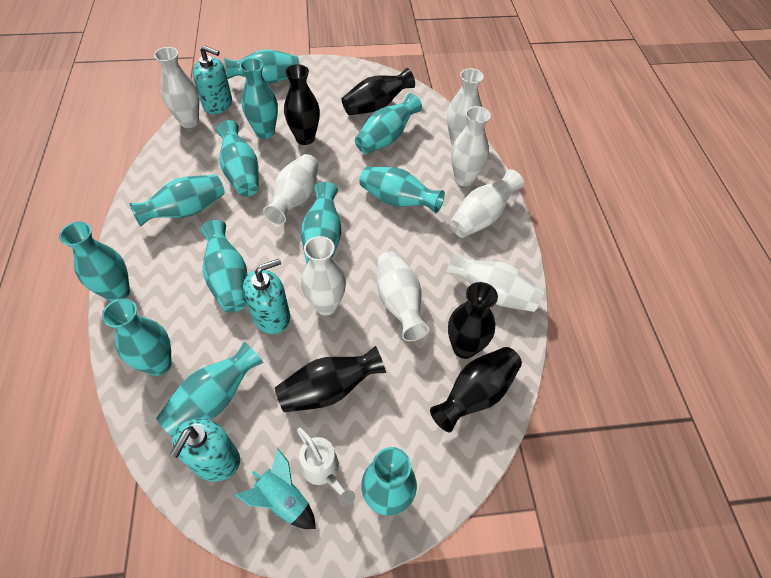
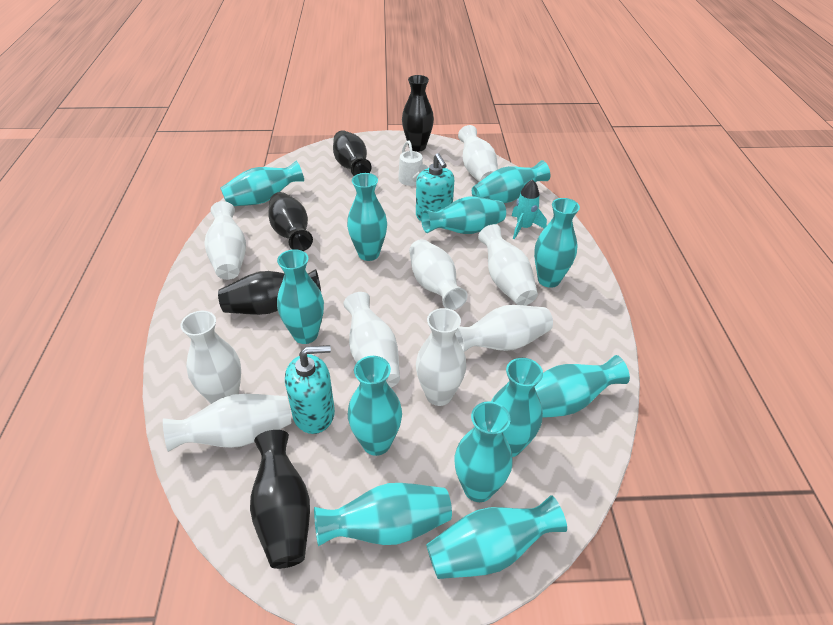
turquoise soap dispenser: [170,418,240,482] [193,45,232,114] [243,259,290,334] = 3 -> [285,345,335,434] [416,153,454,221] = 2
white vase: [154,47,199,128] [263,154,318,225] [301,236,346,315] [377,251,429,341] [446,250,544,312] [447,68,484,145] [450,169,524,238] [451,106,491,186] = 8 -> [163,394,291,452] [181,311,241,404] [205,201,246,280] [343,292,400,388] [409,239,468,310] [416,308,466,406] [455,305,553,352] [458,125,498,182] [478,224,538,306] = 9

